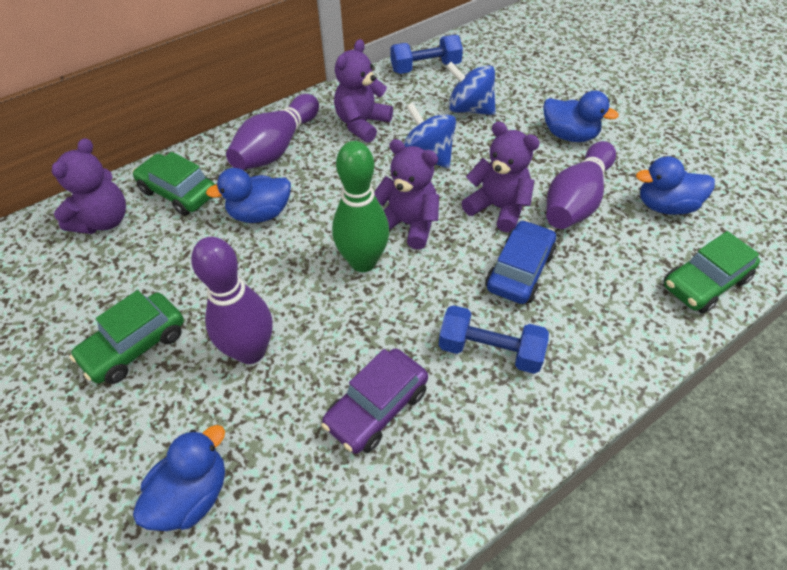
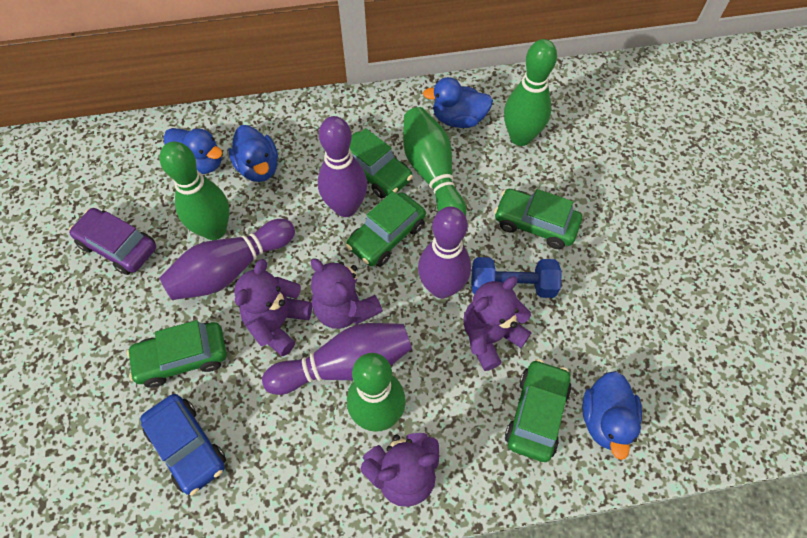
blue dumbbell: [390,35,463,74] [439,305,549,374] = 2 -> [471,257,562,298] = 1
blue spinning top: [403,102,456,168] [446,62,496,115] = 2 -> none = 0
green bowling pin: [332,141,389,272] = 1 -> [160,141,230,240] [347,353,406,432] [403,107,466,216] [504,39,557,146] = 4
green car: [69,290,184,384] [133,152,215,216] [664,231,760,314] = 3 -> [127,320,227,388] [346,191,426,267] [349,128,413,198] [494,189,582,249] [505,359,572,462] = 5
purple bowling pin: [191,237,272,364] [226,94,319,170] [546,141,616,229] = 3 -> [159,219,295,300] [262,323,412,395] [318,116,367,217] [418,207,471,298] = 4

